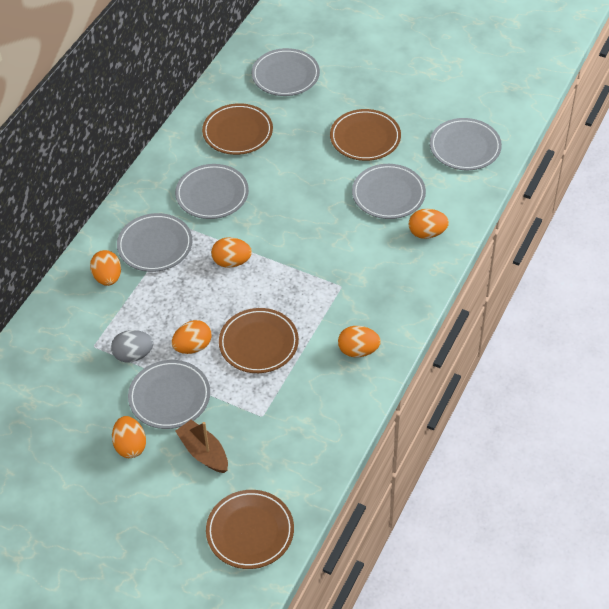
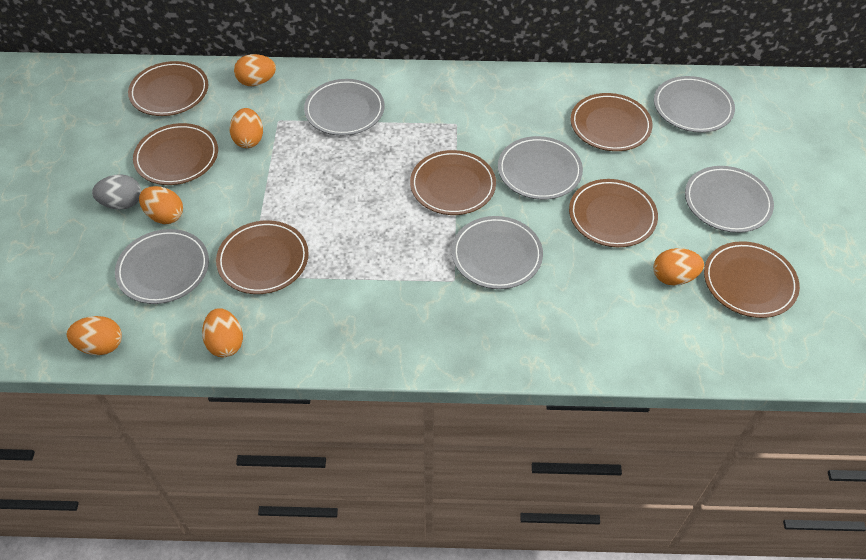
brown boat: [175,420,228,473] = 1 -> none = 0
brown plate: [202,103,273,155] [206,490,294,569] [219,308,299,373] [330,109,401,161] = 4 -> [128,61,208,116] [133,123,218,185] [216,220,309,294] [410,150,496,215] [569,179,658,247] [571,93,653,151] [704,241,800,318] = 7

